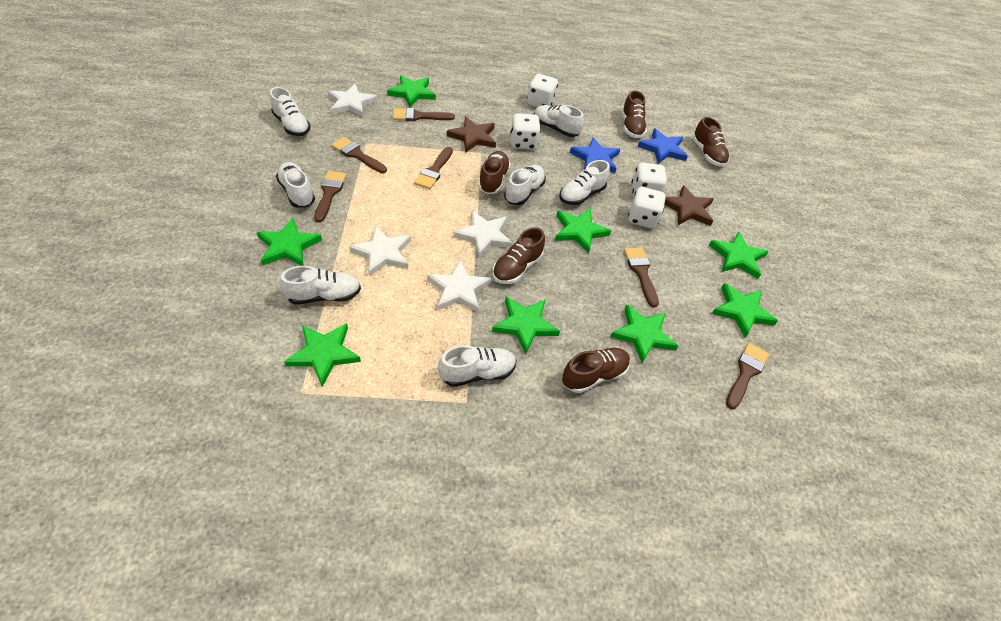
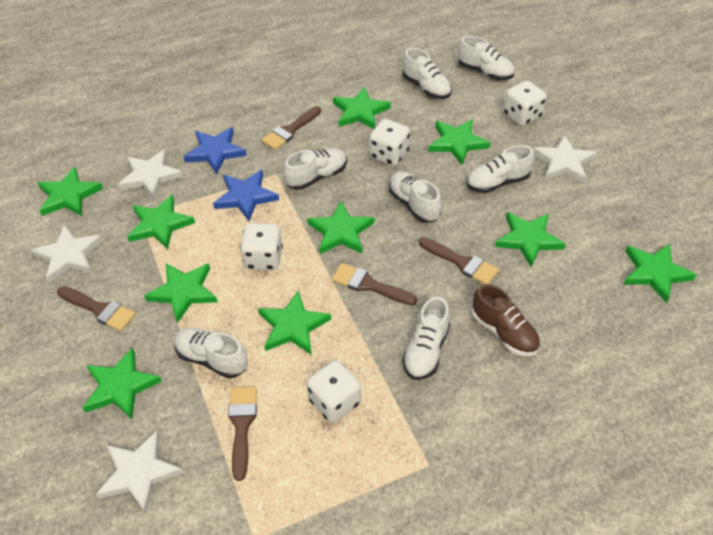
brown brush: [314,171,346,222] [331,137,387,173] [393,108,455,121] [414,147,453,189] [624,247,659,308] [726,343,769,409] = 6 -> [57,286,136,331] [228,386,257,481] [262,106,321,150] [332,263,417,305] [419,237,499,284] = 5
brown shoe: [478,151,511,194] [492,227,545,284] [562,348,630,393] [622,90,647,138] [692,117,729,167] = 5 -> [472,284,540,356] = 1
brown star: [447,116,496,152] [664,185,714,226] = 2 -> none = 0
green star: [257,218,322,266] [284,323,361,387] [387,75,436,107] [492,297,560,354] [555,208,611,254] [610,305,678,363] [709,232,769,279] [712,283,778,337] = 8 -> [38,167,103,216] [83,347,162,419] [127,195,195,249] [145,263,217,323] [258,290,331,355] [307,201,374,254] [333,87,391,129] [428,119,490,165] [495,212,566,267] [624,244,696,303] = 10

